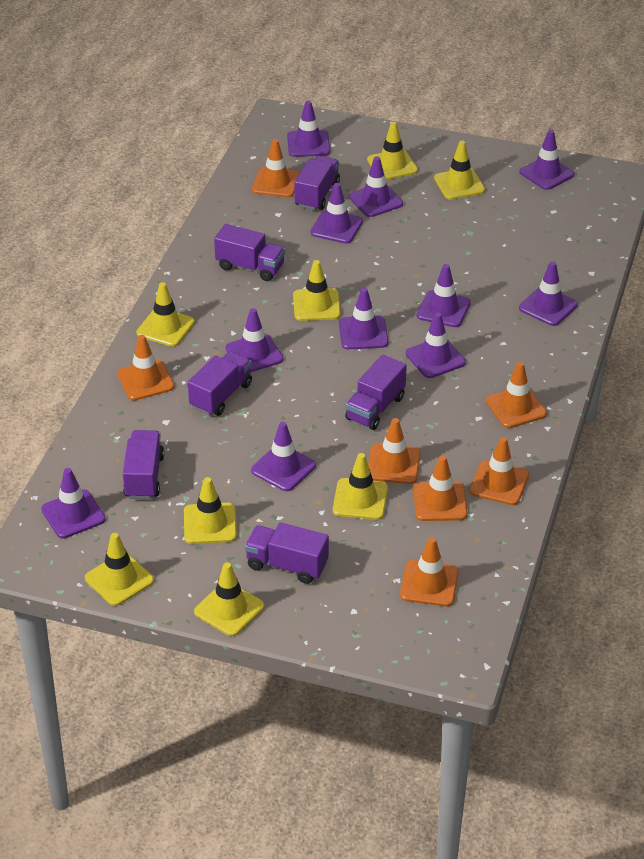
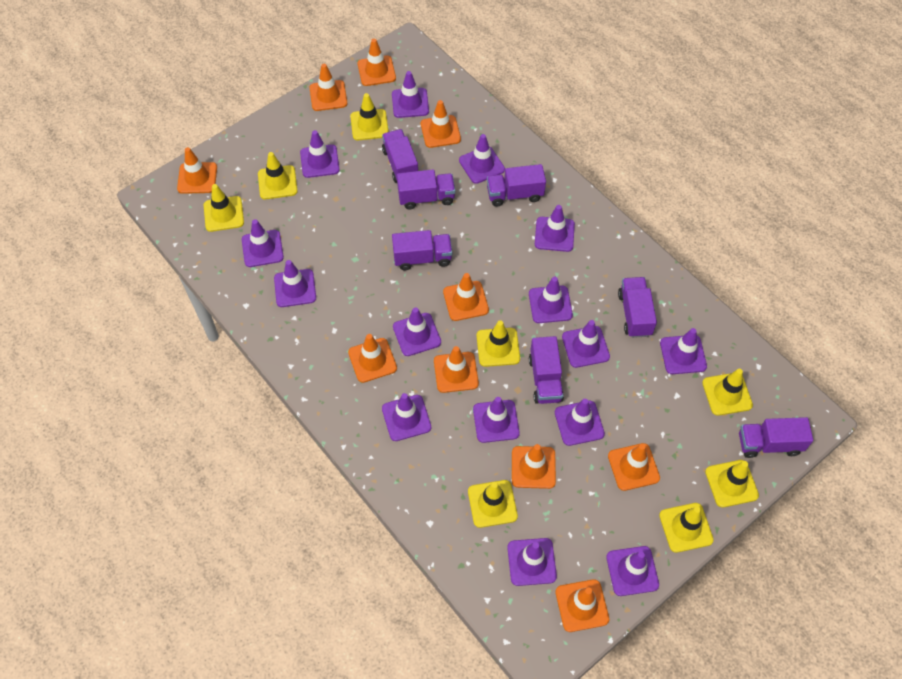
orange traffic cone: [117,335,174,401] [252,139,300,198] [368,418,421,484] [400,537,459,607] [413,455,467,521] [470,437,529,505] [486,362,547,428] = 7 -> [177,147,217,194] [309,64,348,111] [348,334,397,383] [357,39,396,86] [421,100,461,148] [434,346,479,393] [443,273,489,321] [512,444,556,489] [555,579,609,632] [608,443,660,491] = 10
purple traffic cone: [41,468,105,538] [226,308,283,372] [251,422,316,491] [287,101,330,157] [310,183,363,244] [339,288,388,350] [349,156,403,217] [406,313,466,378] [417,264,471,327] [519,130,574,190] [519,261,578,326] = 11 -> [242,219,284,267] [274,260,316,307] [300,130,340,178] [382,393,431,441] [392,71,429,118] [393,307,441,356] [459,134,505,184] [473,397,520,443] [507,538,557,586] [529,277,573,323] [535,205,575,252] [555,399,605,446] [562,320,610,368] [606,546,659,596] [660,328,707,374] = 15
purple truck: [123,430,164,499] [188,351,252,416] [214,224,285,281] [245,522,329,584] [294,156,340,210] [345,355,407,430] = 6 -> [382,129,418,183] [392,230,452,270] [397,169,455,209] [487,164,546,207] [529,336,564,404] [618,277,657,338] [739,417,813,458] = 7

